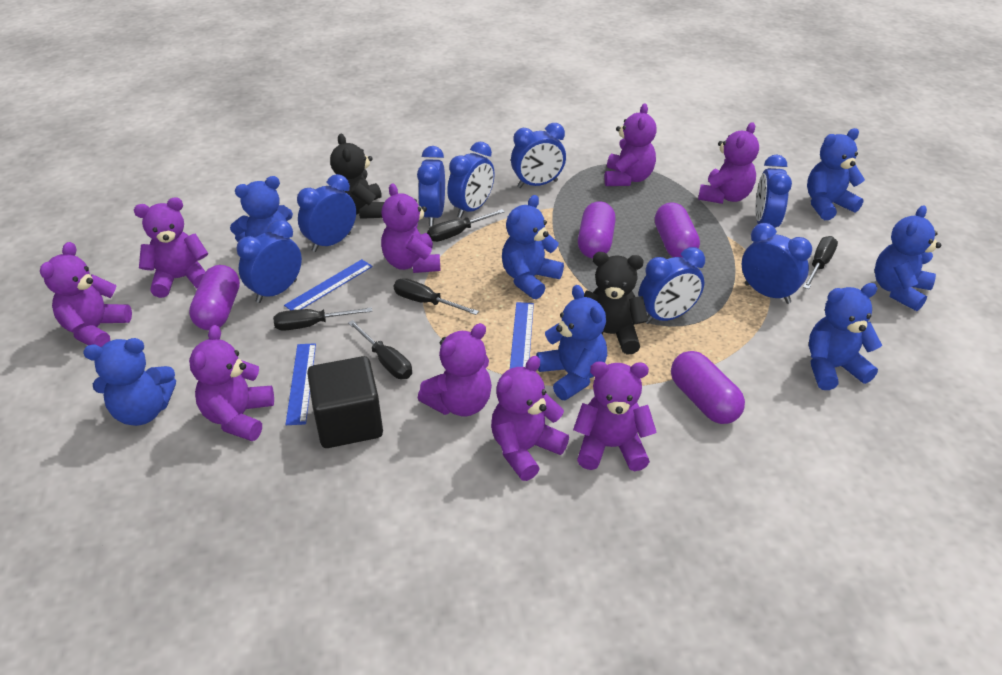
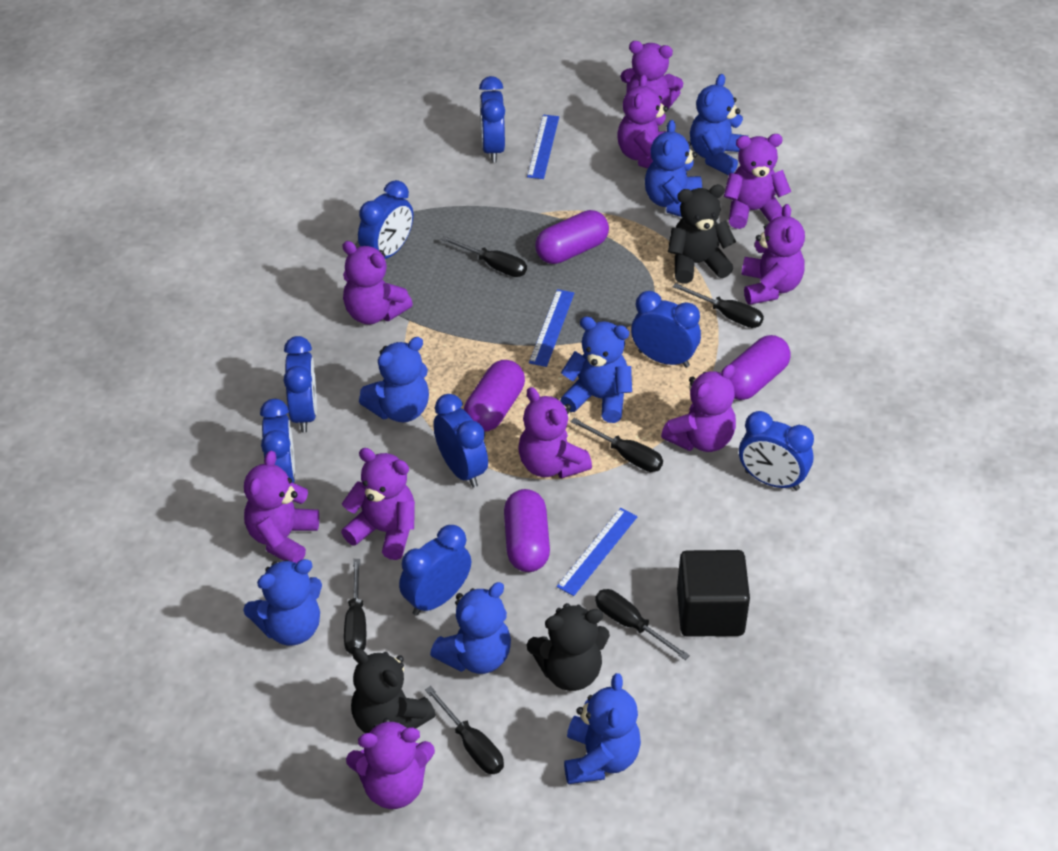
black screwdriver: [273,307,372,331] [348,320,412,379] [394,278,479,315] [427,209,505,242] [803,236,838,289] = 5 -> [344,559,366,654] [425,686,504,774] [441,236,527,277] [570,418,663,472] [595,589,690,660] [673,283,764,328] = 6
black teddy bear: [330,134,384,219] [584,252,648,354] = 2 -> [351,648,436,733] [527,603,610,691] [668,185,736,284] = 3
purple teddy bear: [40,242,132,347] [134,197,208,298] [189,325,274,441] [381,183,441,273] [418,323,492,416] [491,356,569,481] [573,361,657,471] [605,103,657,186] [698,122,759,204] = 9 -> [244,451,319,563] [341,448,415,560] [342,241,413,324] [346,718,435,809] [518,387,592,479] [618,74,668,169] [621,41,683,109] [661,364,736,452] [724,134,791,229] [742,204,805,305] = 10

